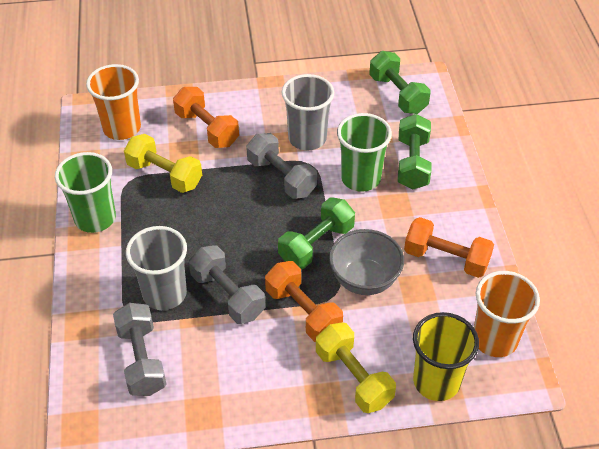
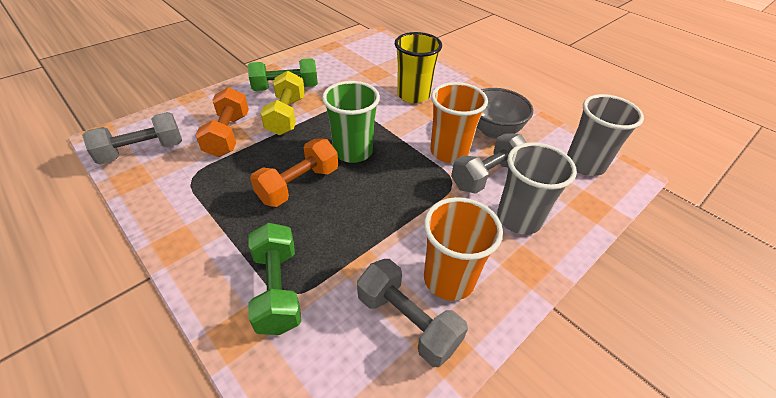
green cup: [55,152,116,233] [337,113,392,192] = 2 -> [322,81,380,163] = 1
green dumbbell: [278,197,355,269] [369,51,431,114] [398,114,431,189] = 3 -> [248,58,318,91] [248,223,301,335] = 2
orange dumbbell: [173,87,239,148] [265,261,343,342] [404,217,494,278] = 3 -> [195,87,249,157] [250,139,338,207] = 2
yellow dumbbell: [124,134,202,193] [316,322,396,413] = 2 -> [260,71,305,135] = 1

